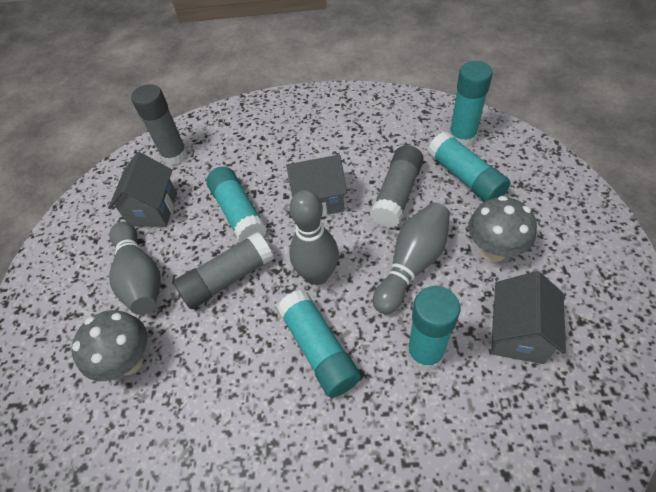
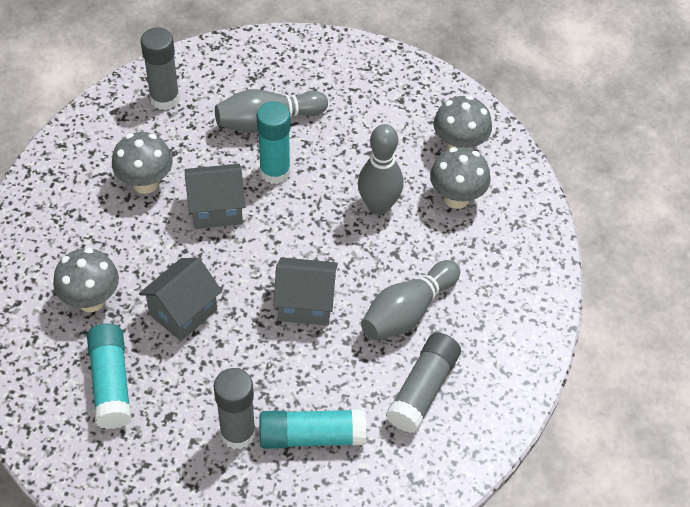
grey mushroom: [71,310,148,381] [468,196,537,262] = 2 -> [53,248,119,312] [112,132,173,194] [430,147,491,209] [433,95,492,150] = 4
turquoise glue stick: [206,167,267,243] [277,290,361,398] [407,286,460,371] [428,131,511,202] [449,61,493,147] = 5 -> [87,323,132,429] [257,101,291,184] [259,409,366,449] = 3

